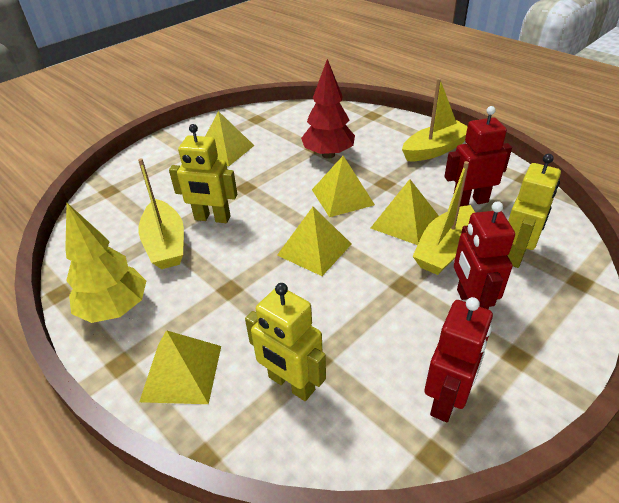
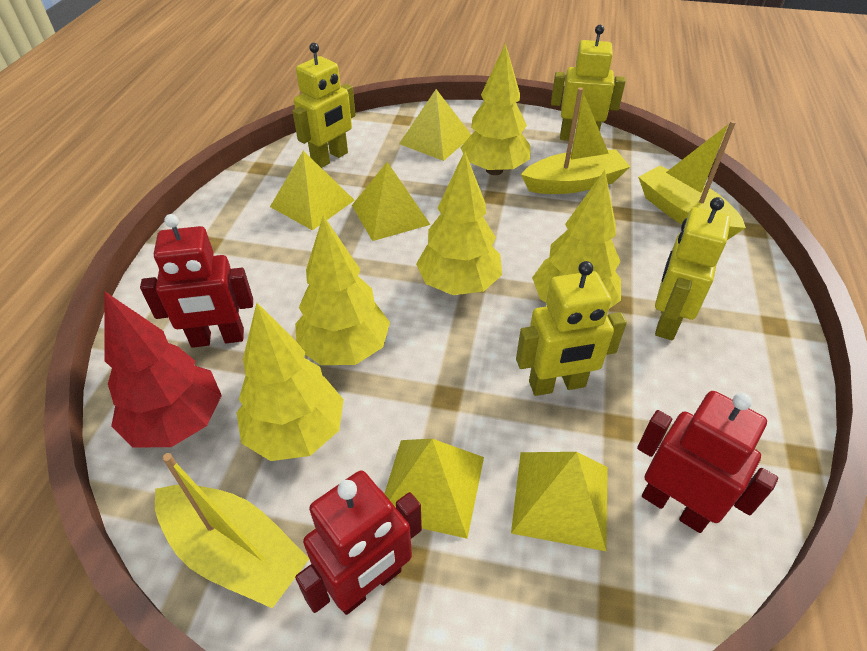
yellow robot: [169,124,237,223] [245,283,326,401] [507,154,561,268] = 3 -> [292,43,356,168] [516,261,627,396] [551,25,626,141] [655,197,731,340] = 4
yellow tree: [65,203,146,323] = 1 -> [237,303,344,461] [295,215,390,365] [416,151,502,295] [461,43,531,175] [532,170,621,309] = 5

